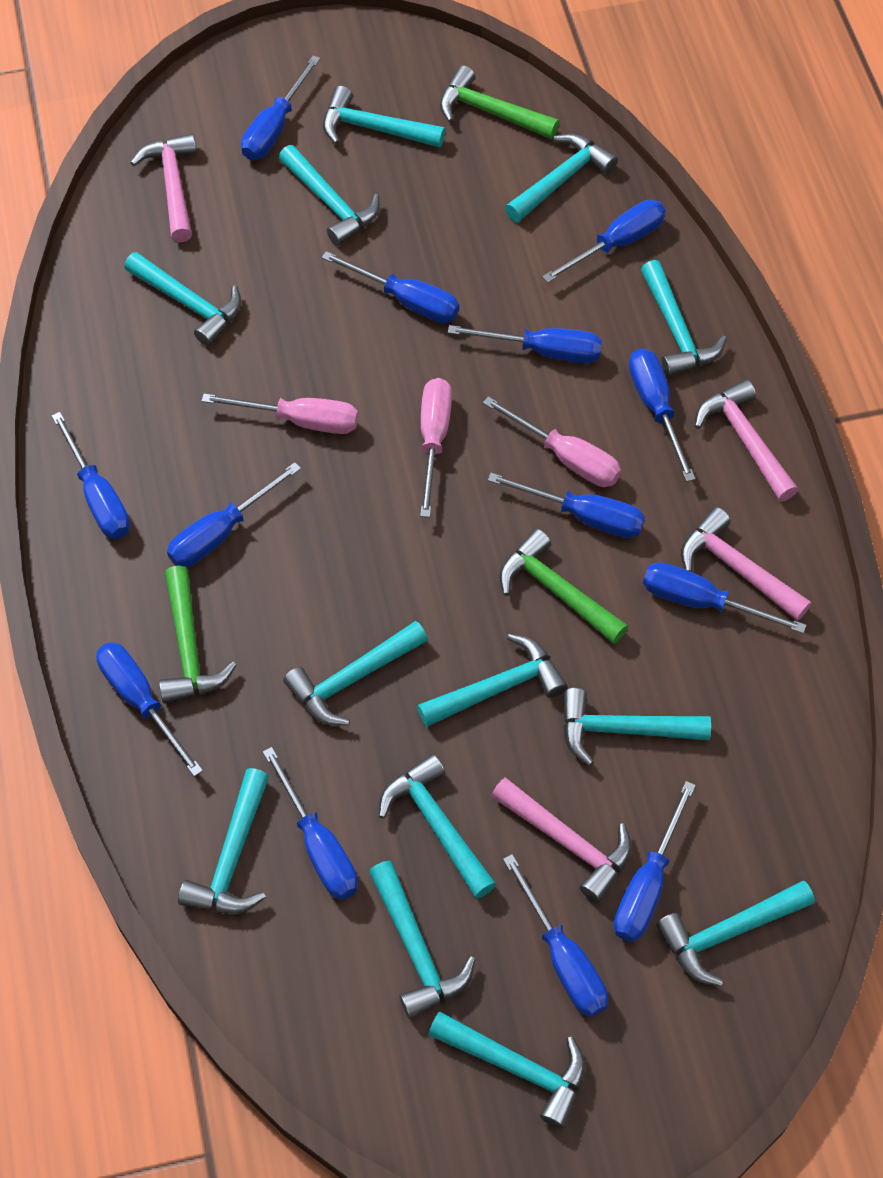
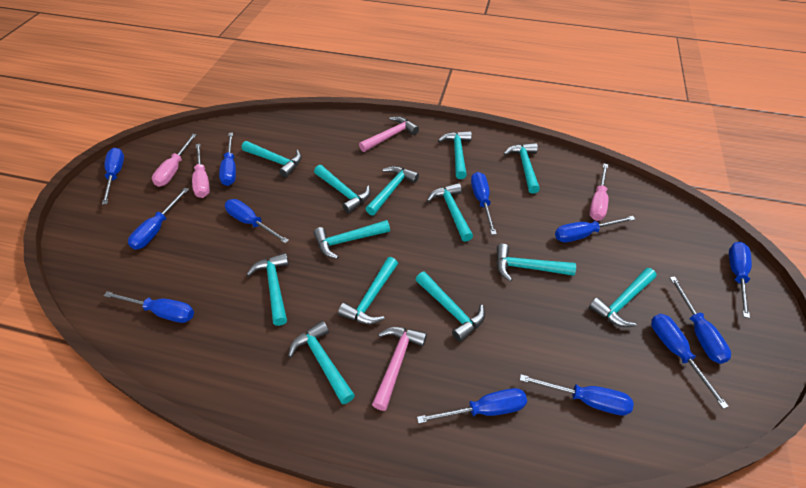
blue screwdriver: [51,412,130,539] [96,642,203,777] [167,462,301,567] [241,55,321,160] [263,747,358,900] [322,251,459,323] [448,325,602,363] [488,473,645,538] [503,854,608,1017] [542,200,666,283] [613,781,696,942] [629,349,696,482] [643,562,806,633] = 13 -> [102,148,124,205] [104,291,194,323] [128,188,189,250] [219,132,236,186] [225,199,289,244] [417,388,527,424] [471,172,497,235] [520,374,634,416] [555,216,635,242] [651,314,729,409] [670,276,731,364] [729,242,752,318] = 12
green hammer: [159,565,237,703] [440,65,559,139] [499,529,628,644] = 3 -> none = 0
pink hammer: [130,133,197,243] [491,777,632,903] [681,507,812,621] [695,379,798,501] = 4 -> [359,116,419,152] [372,327,427,411] = 2

